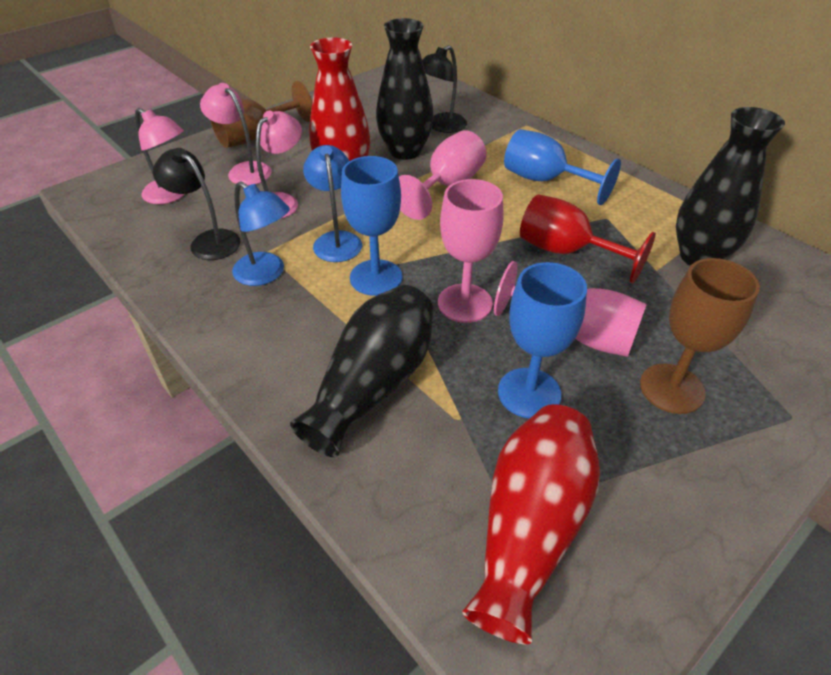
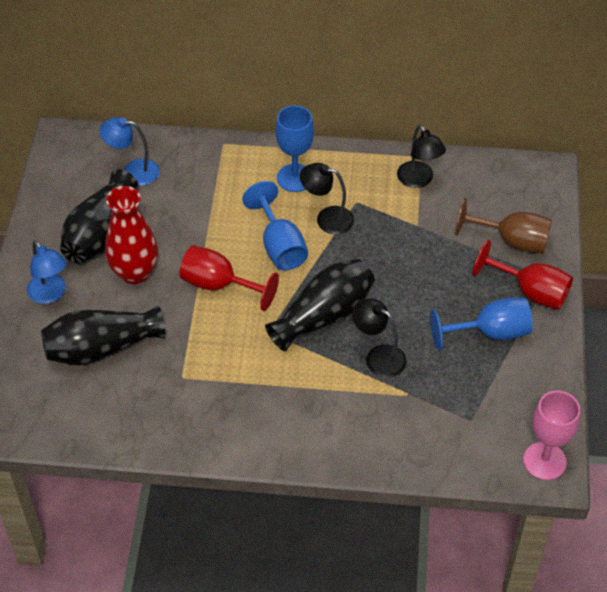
black lamp: [153,148,240,260] [422,45,467,133] = 2 -> [300,163,354,235] [352,299,407,378] [397,125,446,188] = 3
brown goblet: [210,81,312,148] [640,258,760,414] = 2 -> [455,197,552,254] = 1
pink goblet: [399,130,487,220] [438,179,503,323] [494,261,647,357] = 3 -> [523,391,580,480] = 1
pink lamp: [135,108,185,204] [200,83,272,186] [256,111,302,219] = 3 -> none = 0
red goblet: [520,194,656,283] = 1 -> [179,245,279,311] [473,240,573,310] = 2
red vase: [309,37,371,161] [462,404,600,644] = 2 -> [105,186,158,284] = 1

